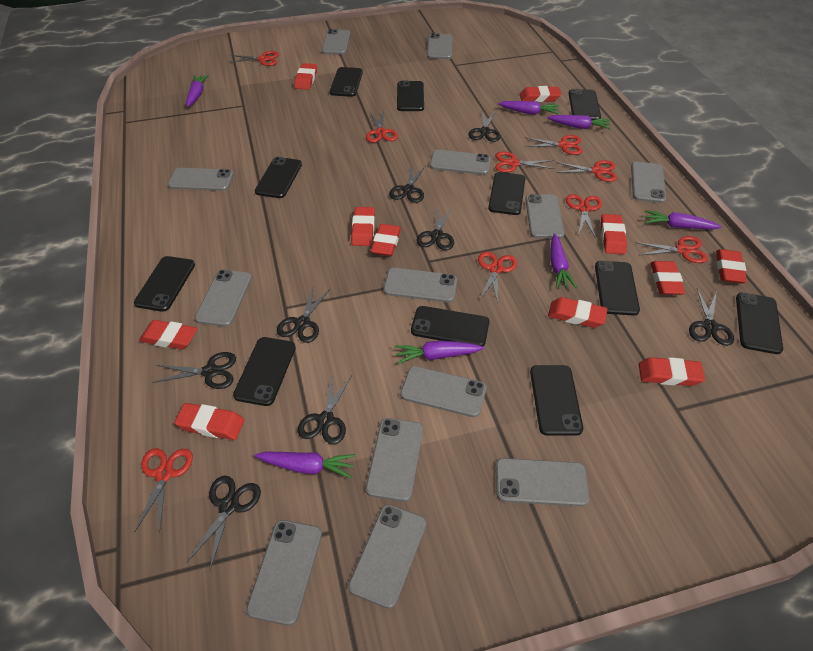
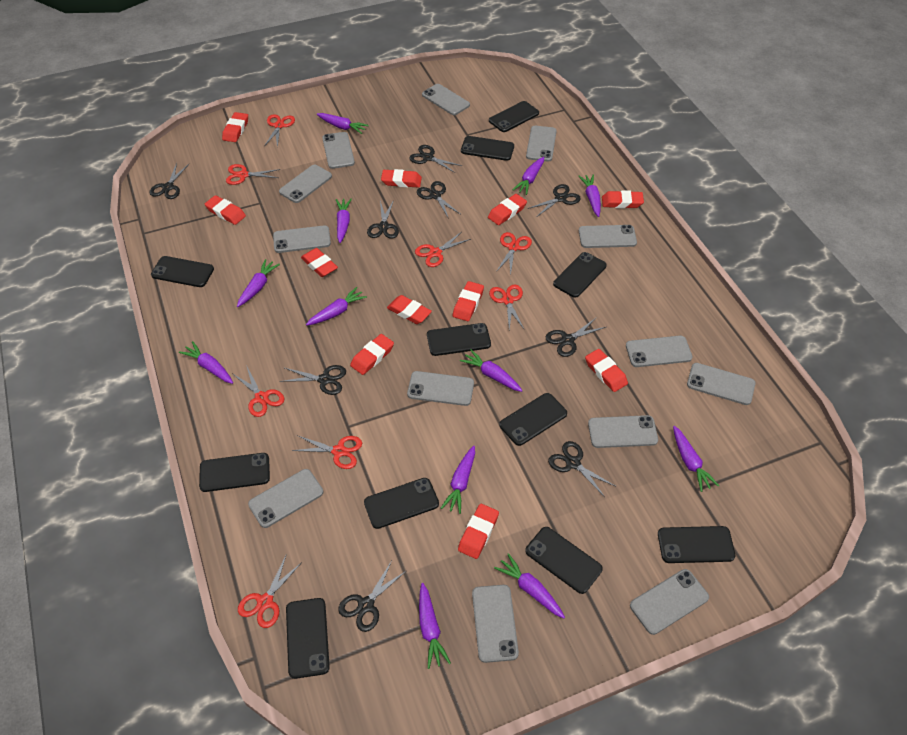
black scissors: [153,352,236,389] [187,476,261,570] [277,287,330,343] [298,375,352,445] [389,165,426,203] [416,206,454,250] [468,110,501,142] [689,289,734,346] = 8 -> [149,163,189,199] [280,365,346,395] [338,561,406,632] [367,200,399,239] [409,145,462,173] [417,181,460,219] [528,184,581,217] [546,317,606,357] [548,441,615,497] = 9
purple carrot: [186,75,209,107] [255,451,355,478] [395,340,484,364] [498,101,559,115] [547,115,611,129] [550,233,577,289] [645,210,722,230] = 7 -> [179,341,233,384] [237,259,280,307] [306,287,367,326] [317,113,369,134] [336,199,352,243] [419,583,451,669] [441,446,475,514] [460,349,523,392] [494,553,565,618] [513,157,544,195] [578,174,601,217] [673,426,719,492] = 12
red scissors: [135,448,193,533] [230,51,279,66] [366,110,398,143] [478,251,517,304] [495,152,555,173] [524,135,583,155] [556,160,617,182] [566,194,602,238] [635,236,708,263] = 9 -> [226,164,280,185] [233,365,284,417] [238,554,302,628] [265,114,295,147] [292,436,362,469] [415,232,471,267] [489,285,525,330] [496,232,532,276] = 8

